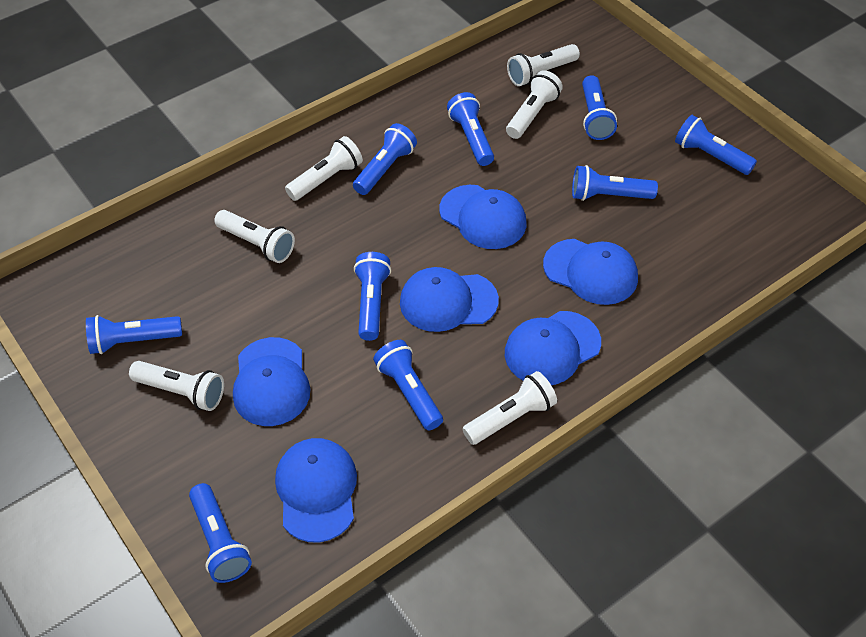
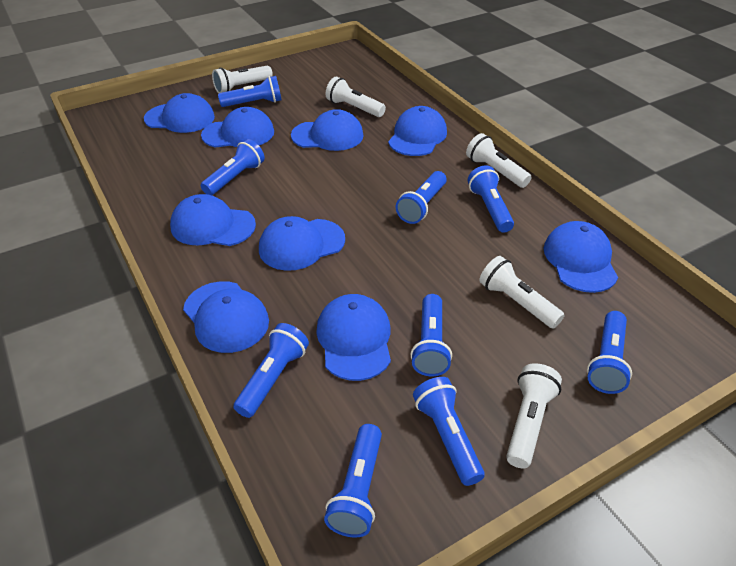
blue cap: [233,337,311,426] [275,438,357,542] [400,267,499,332] [439,185,526,249] [505,311,601,385] [543,239,638,305] = 6 -> [144,93,215,133] [170,194,256,246] [183,281,269,353] [201,107,274,147] [259,216,345,271] [291,109,363,151] [316,294,391,381] [388,106,447,156] [543,221,618,293] = 9
white flashlight: [129,361,224,411] [214,210,295,263] [285,136,363,201] [462,371,557,445] [506,70,563,139] [507,44,580,86] = 6 -> [212,66,273,93] [326,76,386,117] [466,133,532,188] [479,256,565,329] [506,363,562,469] = 5

